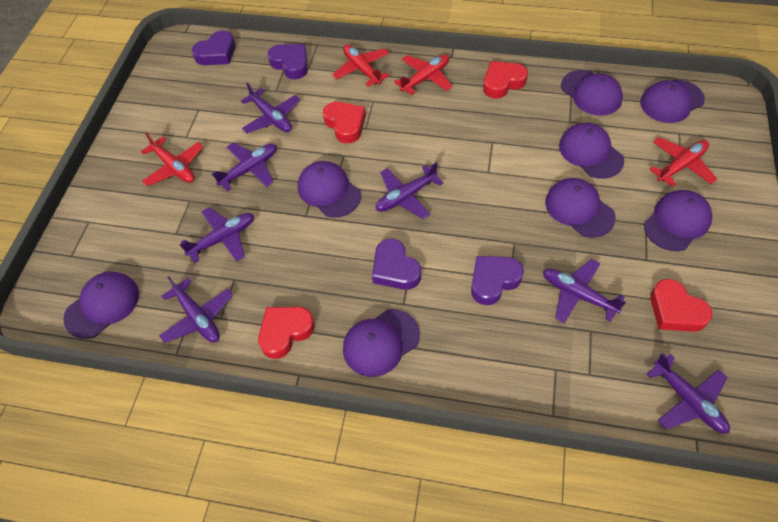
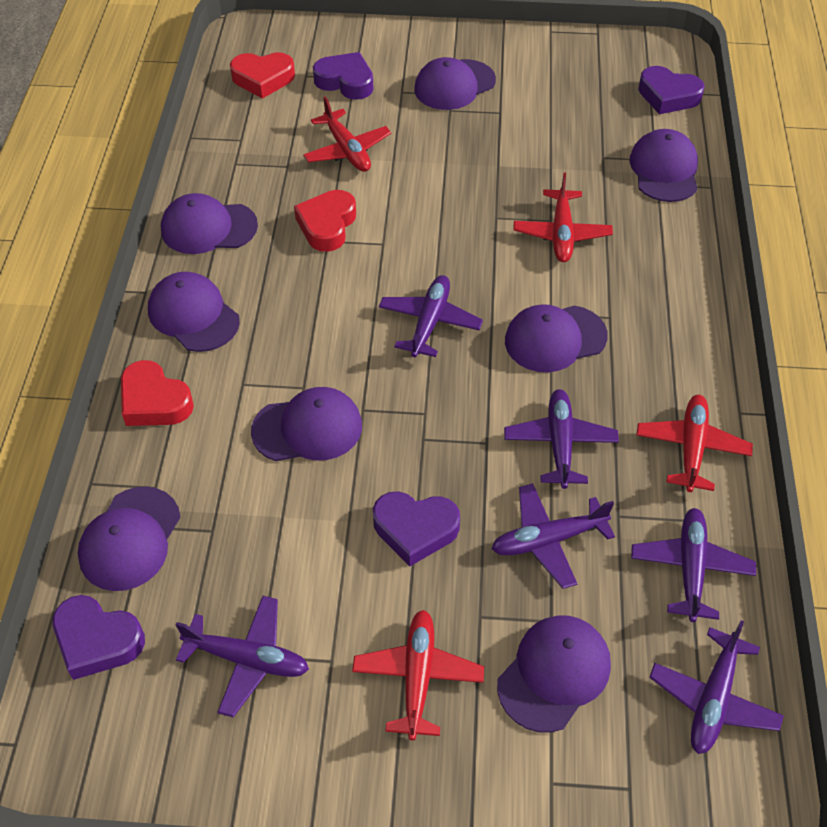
purple plane: [159,276,233,343] [179,207,254,263] [211,143,277,191] [241,82,300,133] [376,162,443,219] [543,259,626,323] [646,353,730,433] = 7 -> [176,596,309,717] [379,275,483,357] [492,483,615,589] [504,389,619,489] [631,508,756,622] [649,620,784,754] = 6
red heart: [258,307,315,359] [323,102,366,143] [483,61,528,98] [650,279,712,332] = 4 -> [121,360,194,426] [230,52,295,99] [294,190,356,252] = 3

